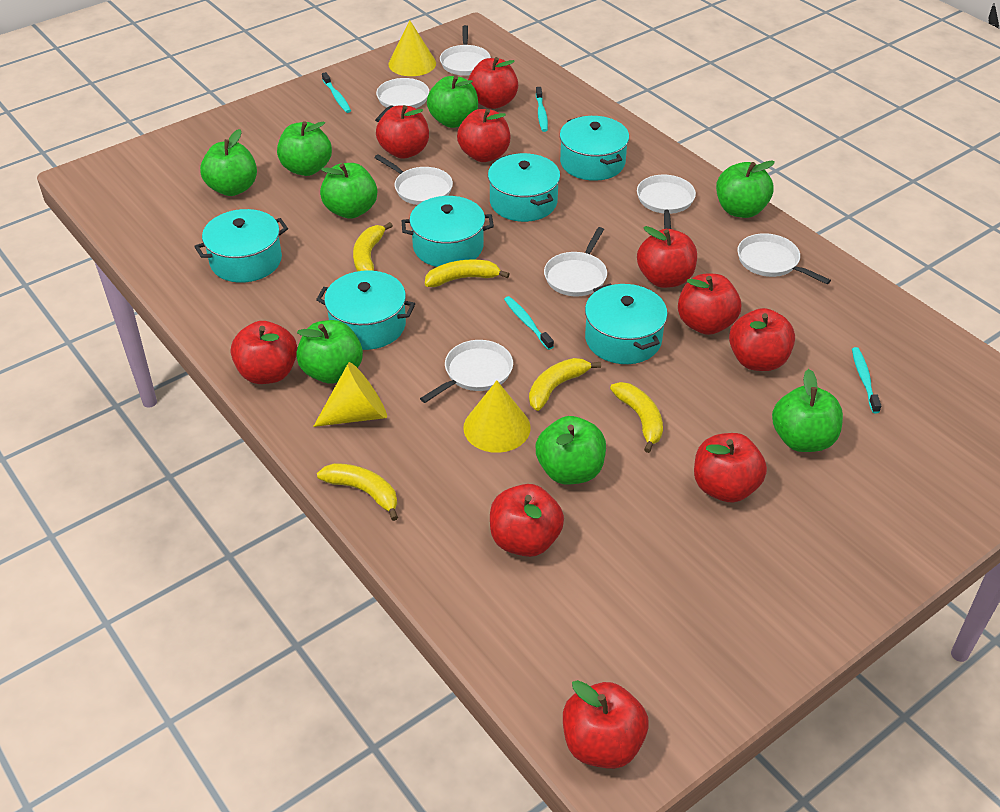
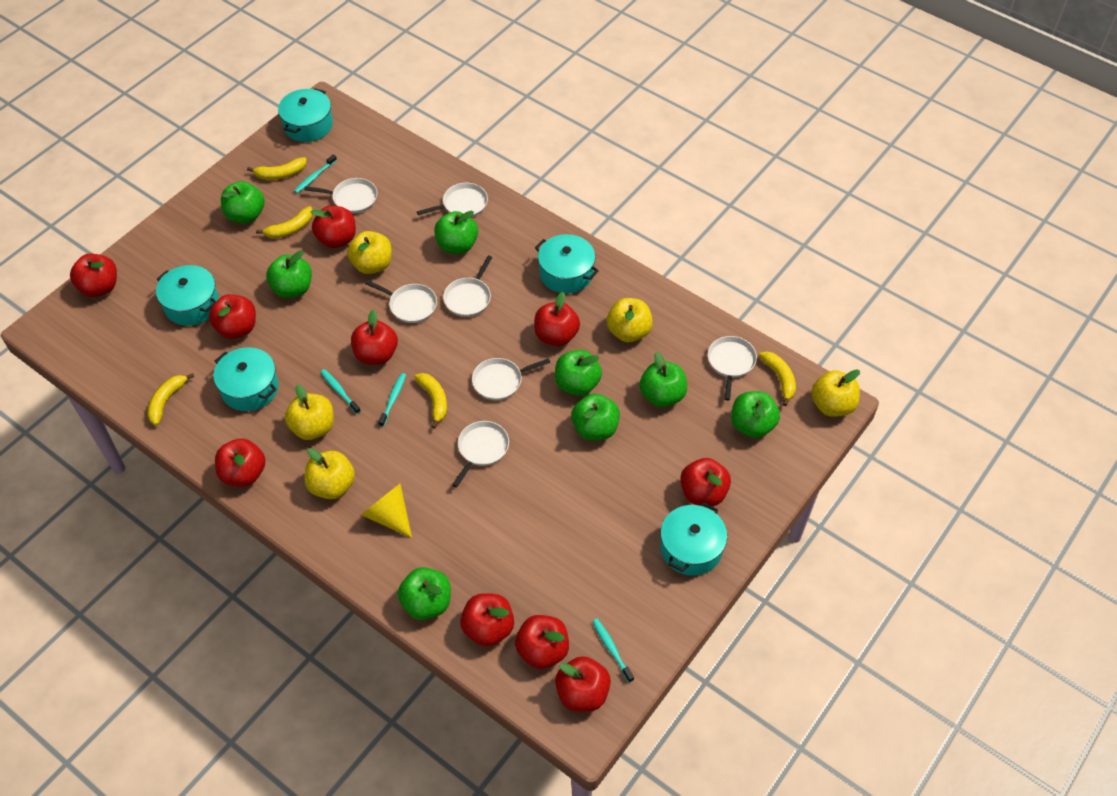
turquoise pot: [194,209,288,283] [316,270,415,350] [402,196,494,267] [488,153,560,222] [560,116,629,181] [585,284,668,364] = 6 -> [156,265,219,326] [213,347,279,411] [278,88,333,142] [535,234,599,294] [660,503,727,576] = 5
yellow apple: none = 0 -> [285,384,334,440] [305,448,355,499] [347,231,392,274] [607,298,653,342] [811,369,860,417] = 5
yellow cone: [313,362,387,427] [389,20,436,76] [463,381,530,453] = 3 -> [361,483,412,538] = 1

